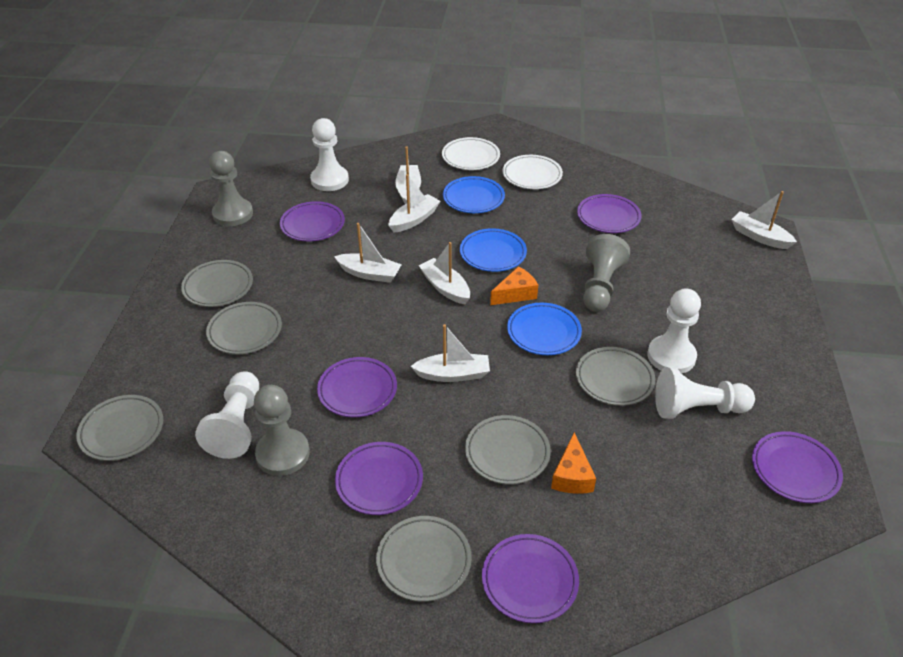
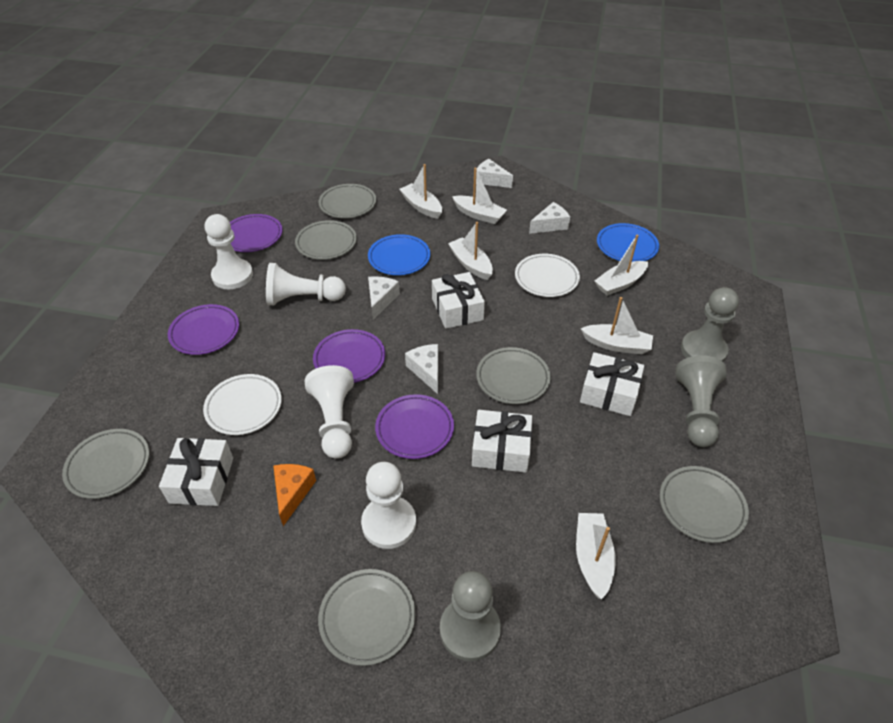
blue plate: [443,176,505,213] [460,228,527,272] [507,303,582,355] = 3 -> [368,234,430,275] [597,223,659,262] = 2
orange cheese: [490,266,538,305] [551,432,596,494] = 2 -> [273,464,316,526] = 1
purple plate: [280,201,345,241] [317,357,397,417] [335,442,423,515] [482,534,579,623] [577,194,642,233] [752,431,843,503] = 6 -> [168,304,239,355] [230,214,283,252] [313,329,385,383] [375,394,454,459] = 4
white cheese: none = 0 -> [368,276,400,320] [405,344,438,394] [476,159,513,188] [529,202,570,234] = 4
white gift: none = 0 -> [159,438,233,506] [432,272,485,329] [472,410,532,473] [580,352,644,416] = 4

